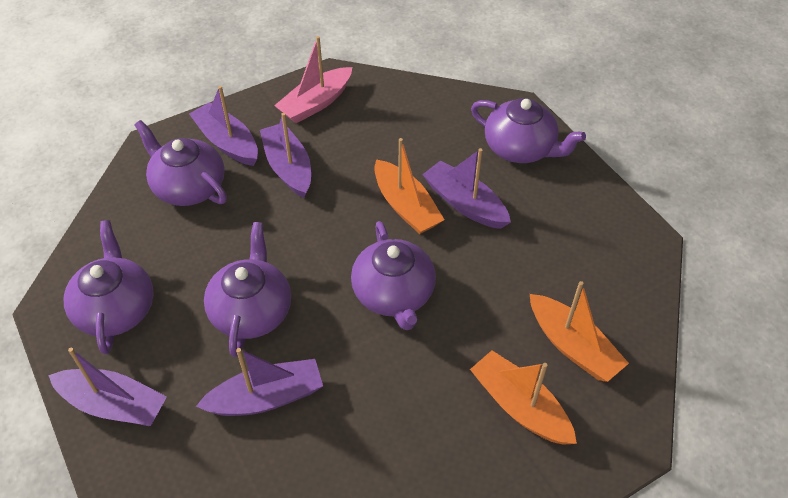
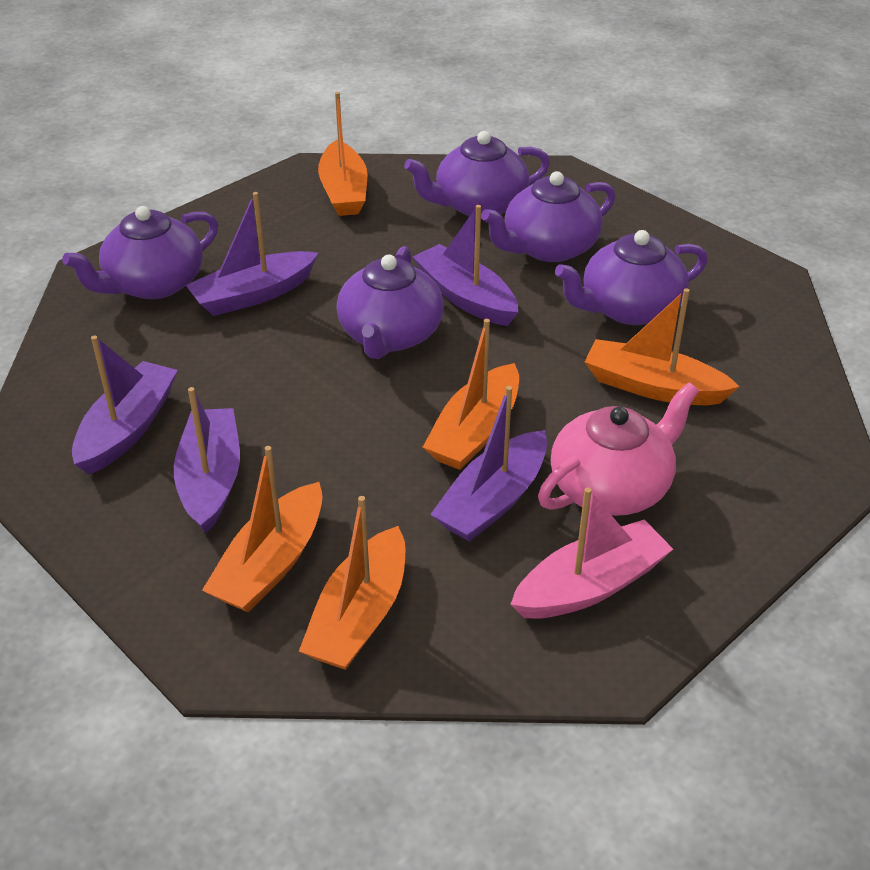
orange boat: [374,138,445,234] [470,350,577,445] [530,281,629,382] = 3 -> [202,446,323,612] [299,496,405,670] [318,92,367,216] [423,319,519,470] [585,288,740,405] = 5
pink teapot: none = 0 -> [538,382,699,516] = 1

